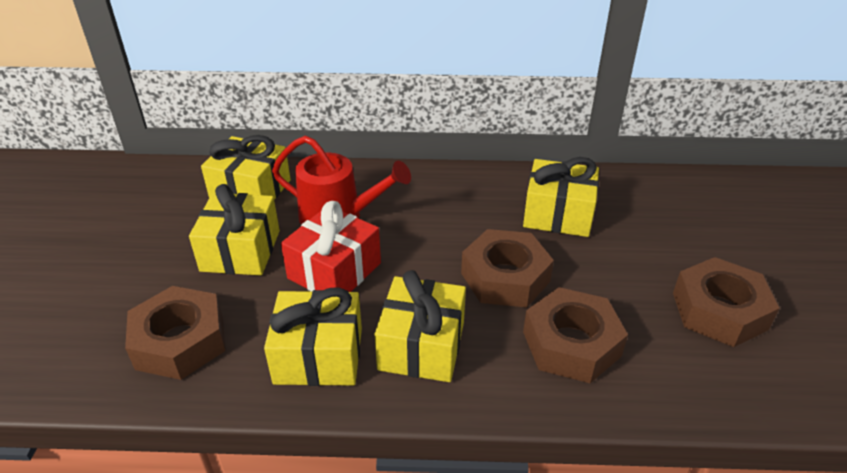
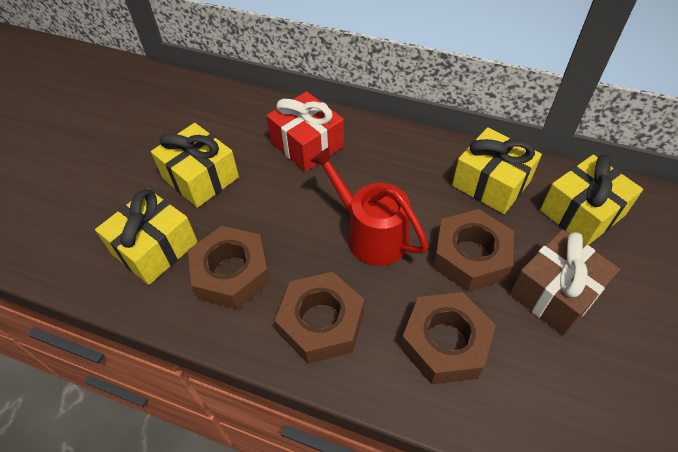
brown gift: none = 0 -> [510,230,620,335] = 1
yellow gift: [189,184,280,276] [201,135,291,200] [264,287,362,386] [375,270,466,382] [523,157,599,237] = 5 -> [95,189,198,285] [151,123,239,208] [452,127,542,214] [540,155,643,245] = 4

